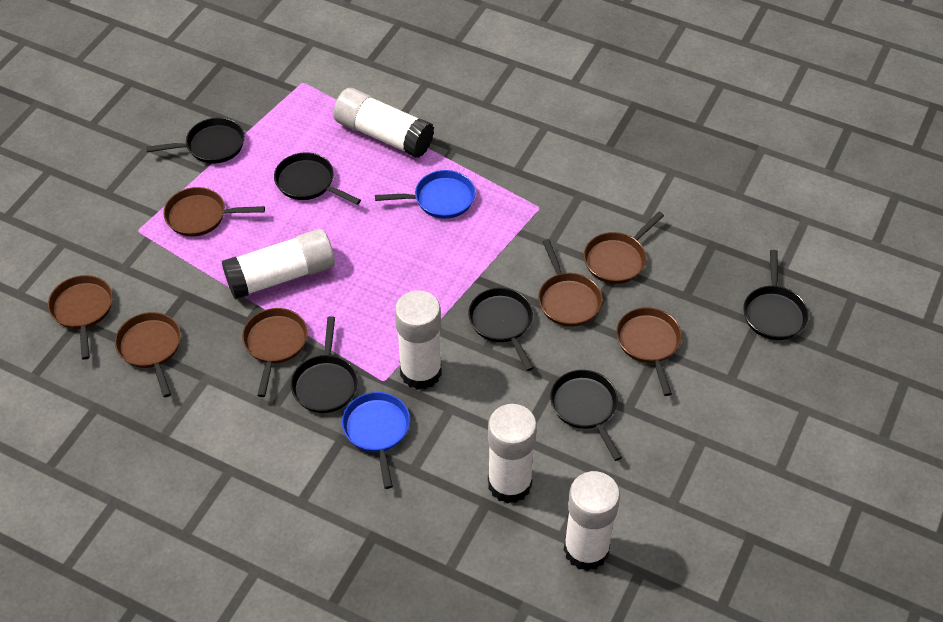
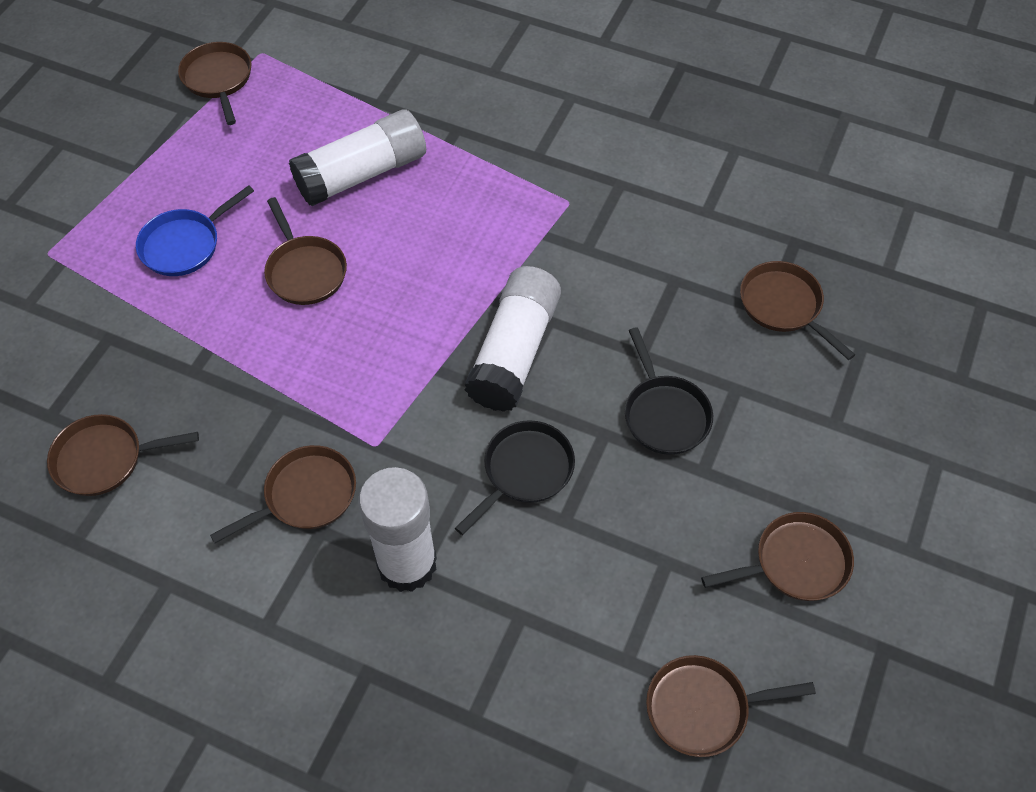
black pan: [146,118,245,164] [274,152,361,205] [291,316,358,413] [468,288,534,371] [550,370,622,461] [743,250,809,340] = 6 -> [455,420,575,535] [625,327,713,455] = 2
blue pan: [342,392,410,489] [375,170,475,219] = 2 -> [136,185,254,276] = 1
white glue stick: [222,229,335,300] [333,88,434,158] [395,290,442,390] [488,404,537,504] [564,471,620,571] = 5 -> [289,110,426,206] [359,467,437,592] [464,266,561,412] = 3

